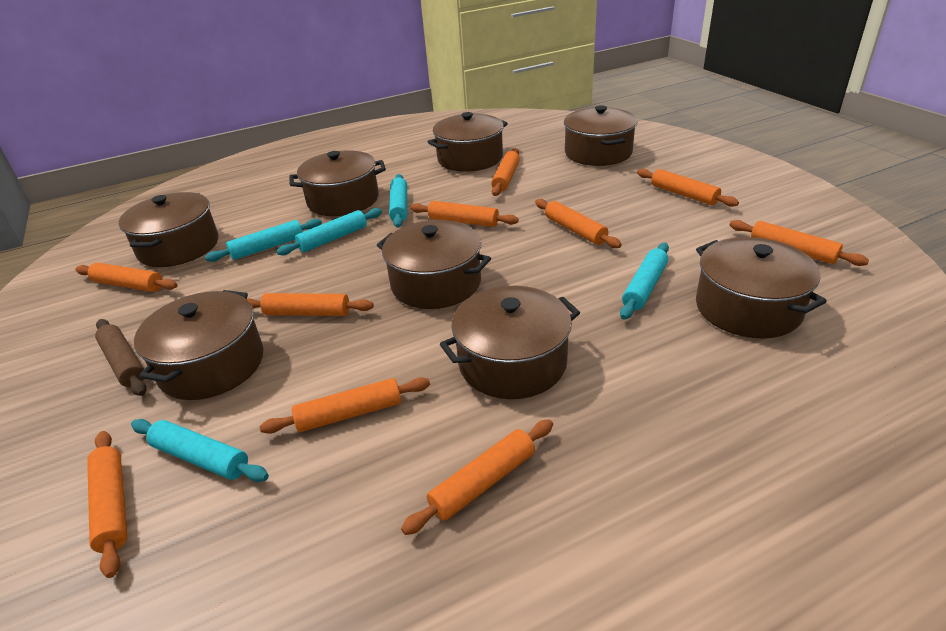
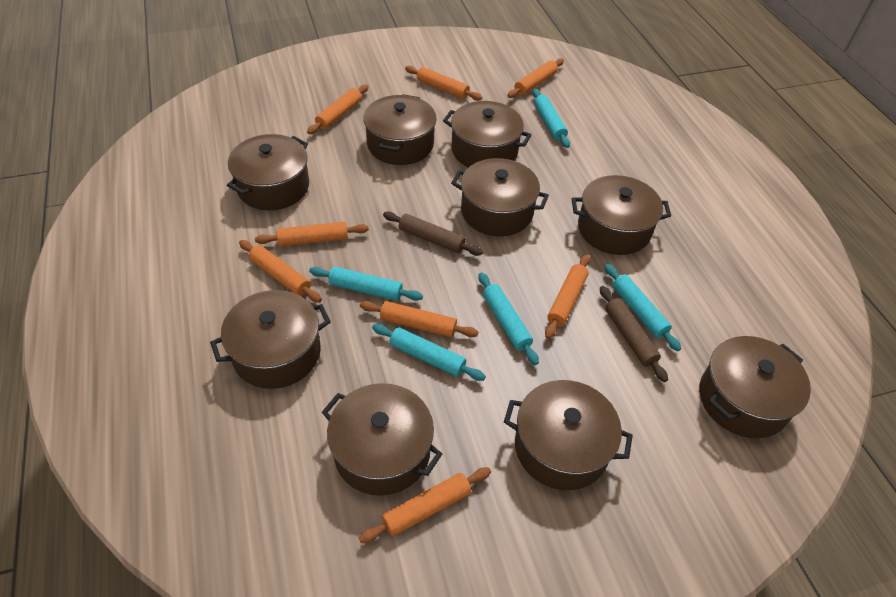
brown pot: [119,192,219,267] [134,290,263,400] [289,150,386,216] [377,220,491,309] [428,112,508,172] [440,286,580,399] [564,105,637,166] [696,237,827,338] = 8 -> [210,290,331,389] [227,134,309,210] [322,383,442,496] [363,94,437,165] [443,101,531,167] [451,158,549,236] [504,380,633,490] [572,175,671,255] [699,336,811,438] = 9
brown rolling pin: [95,319,147,396] = 1 -> [383,211,483,256] [600,286,668,382] = 2
orange rolling pin: [75,263,178,292] [87,431,127,578] [247,293,374,316] [260,377,430,434] [401,419,553,535] [410,201,519,227] [491,148,520,196] [535,199,622,248] [637,169,739,207] [730,220,869,266] = 10 -> [239,240,322,303] [255,222,369,246] [307,84,369,134] [359,467,491,543] [360,301,478,337] [405,66,482,101] [507,58,564,98] [545,254,590,339] = 8

